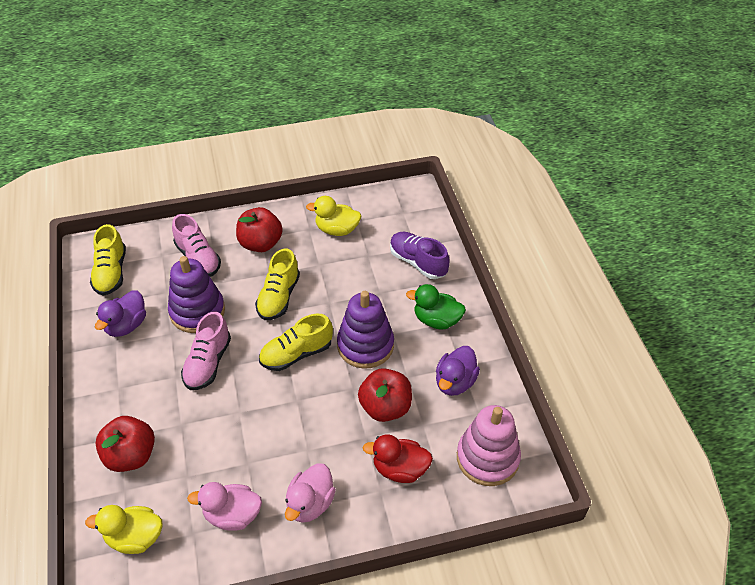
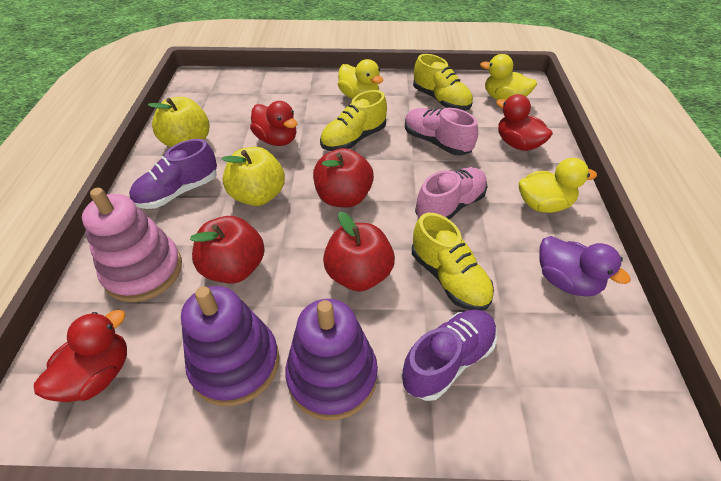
green duck: [406,284,466,329] = 1 -> none = 0
pink duck: [187,482,262,531] [285,463,336,523] = 2 -> none = 0
purple duck: [95,290,146,337] [436,346,480,396] = 2 -> [539,236,631,297] = 1
purple shoe: [390,232,450,279] = 1 -> [129,139,217,209] [401,309,497,401] = 2
red duck: [363,434,433,483] = 1 -> [34,310,127,402] [250,101,297,146] [496,94,553,151] = 3
yellow apple: none = 0 -> [148,97,209,147] [222,147,285,206] = 2
yellow duck: [85,505,162,554] [306,196,362,236] = 2 -> [338,59,383,99] [480,54,537,100] [519,158,597,213] = 3

